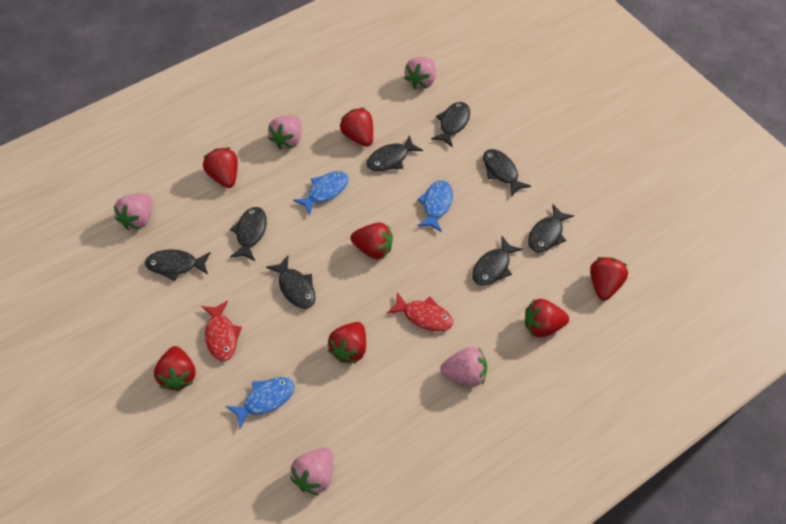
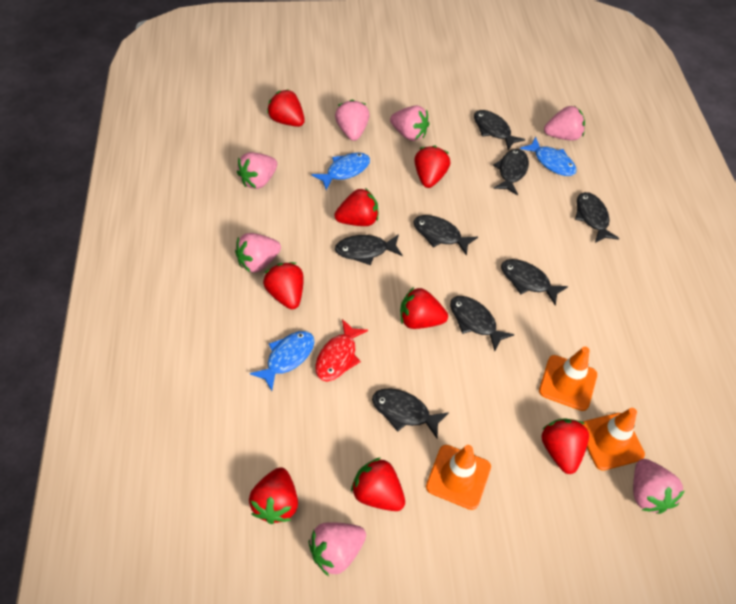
orange traffic cone: none = 0 -> [426,445,491,510] [539,347,597,411] [583,408,645,471] = 3
pink strawberry: [114,193,152,230] [268,115,301,150] [290,448,333,496] [404,57,436,89] [440,347,487,387] = 5 -> [235,233,281,272] [237,152,277,189] [308,522,366,576] [335,100,370,141] [390,105,430,141] [544,106,585,140] [633,459,684,514] = 7
red fish: [201,300,242,361] [387,292,453,331] = 2 -> [315,319,368,382] = 1
red strawberry: [154,346,195,391] [203,147,238,188] [328,322,366,364] [340,108,373,147] [350,222,393,259] [525,299,569,337] [590,257,628,300] = 7 -> [249,467,298,524] [263,262,304,309] [267,89,305,127] [334,188,378,226] [351,457,405,511] [400,287,448,329] [414,146,450,188] [541,418,589,474] = 8

